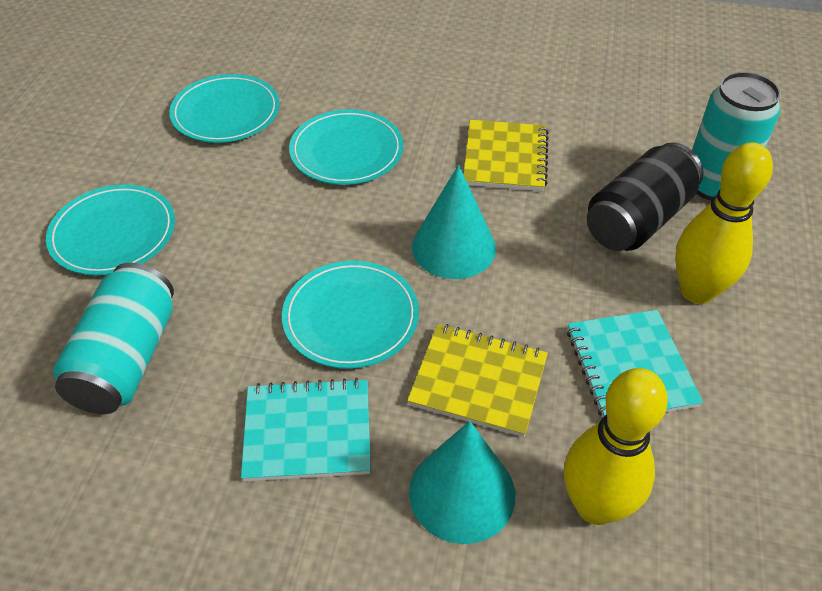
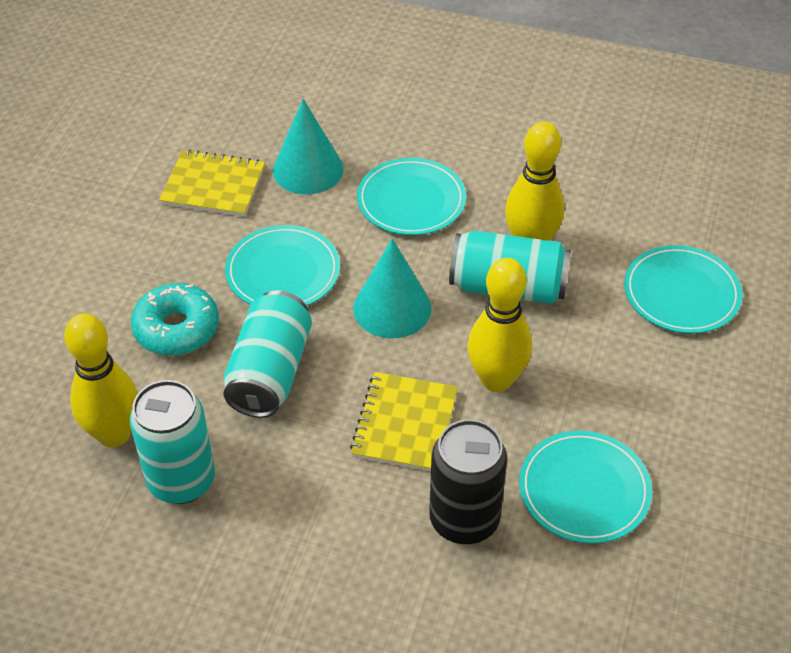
turquoise can: [53,263,174,414] [692,72,781,201] = 2 -> [130,380,215,504] [223,290,312,418] [449,231,571,304] = 3
turquoise donut: none = 0 -> [131,283,219,356] = 1
turquoise notebook: [241,378,371,481] [567,310,703,418] = 2 -> none = 0
yellow bowling pin: [564,368,668,525] [675,142,773,304] = 2 -> [64,313,138,447] [467,258,532,392] [505,121,564,241] = 3

